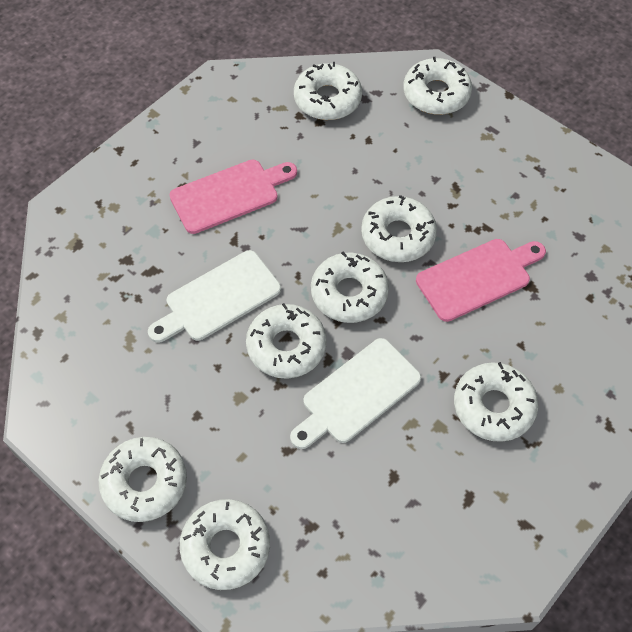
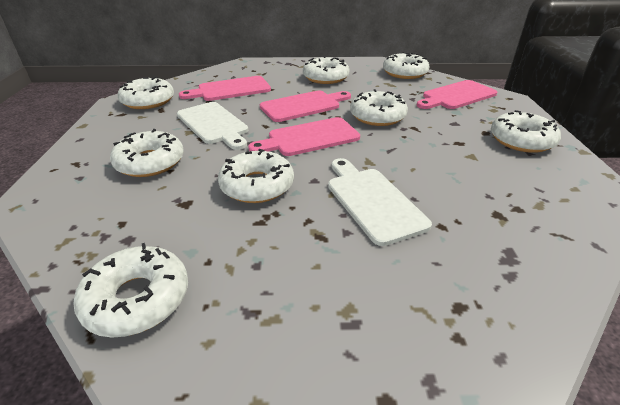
pink cutting board: [170,160,297,234] [416,239,546,322] = 2 -> [179,76,271,101] [248,117,360,156] [260,91,351,122] [417,80,497,109] = 4

